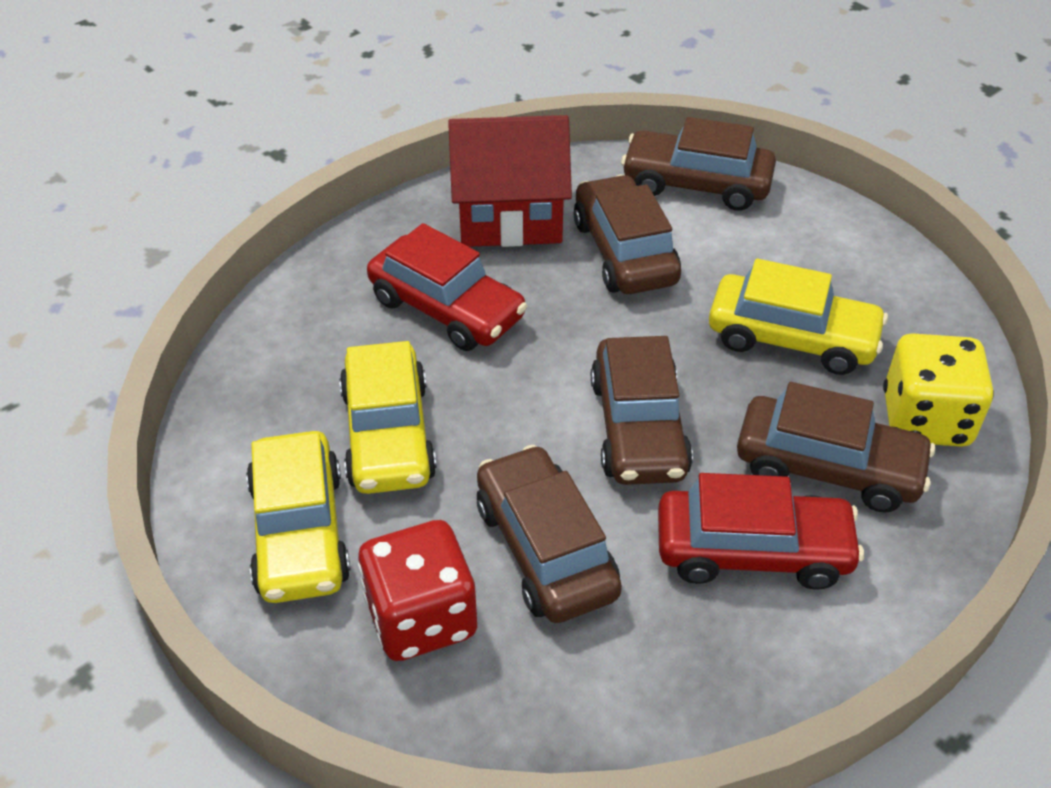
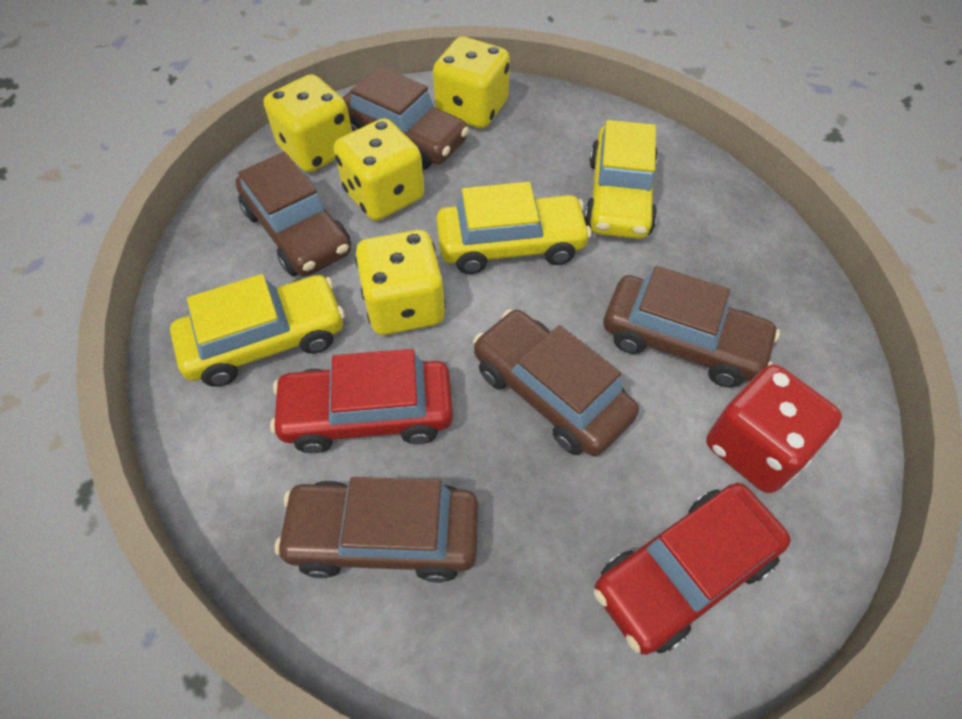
red house: [448,115,572,247] = 1 -> none = 0
yellow dice: [883,333,994,447] = 1 -> [264,74,352,172] [334,118,425,221] [355,230,446,335] [433,37,510,129] = 4

